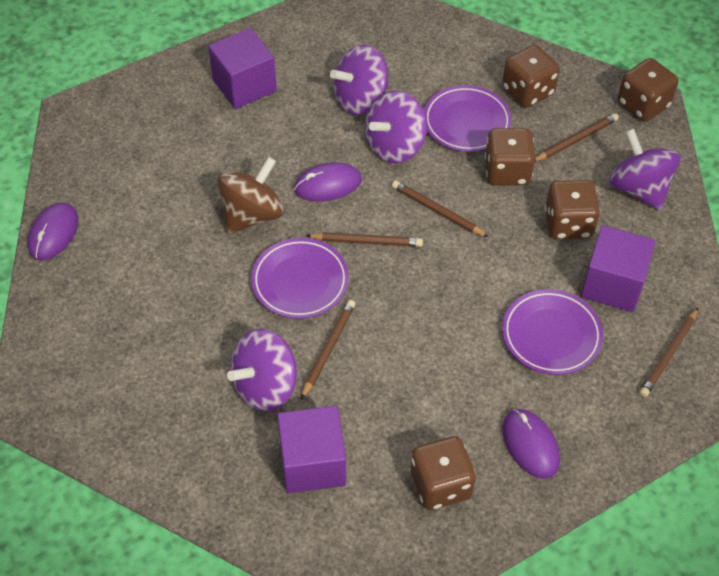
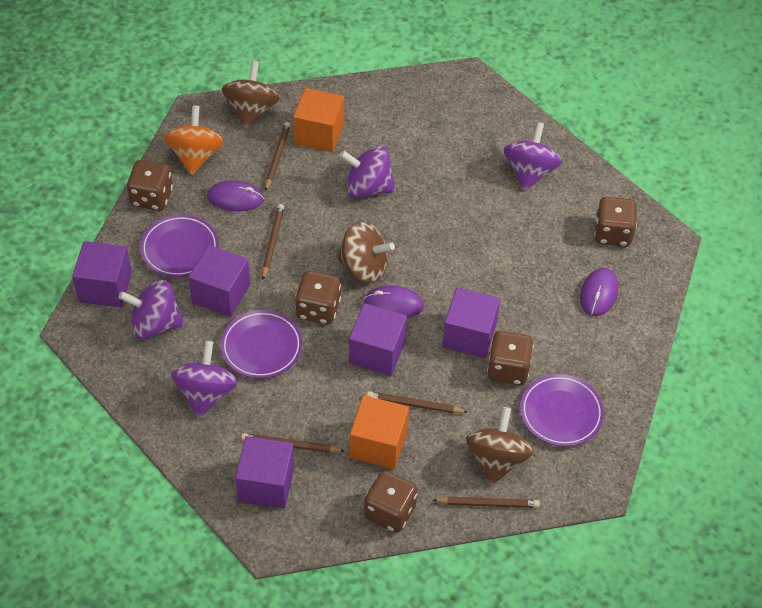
brown spinning top: [217,157,284,234] = 1 -> [222,61,279,129] [337,221,395,283] [466,407,533,486] = 3
orange cube: none = 0 -> [293,88,344,152] [350,395,409,469] = 2
orange spinning top: none = 0 -> [164,105,224,175] = 1
purple cube: [208,28,277,109] [277,406,346,493] [581,225,656,312] = 3 -> [72,241,132,307] [188,245,250,317] [235,436,294,508] [349,303,407,376] [443,287,500,358] = 5

